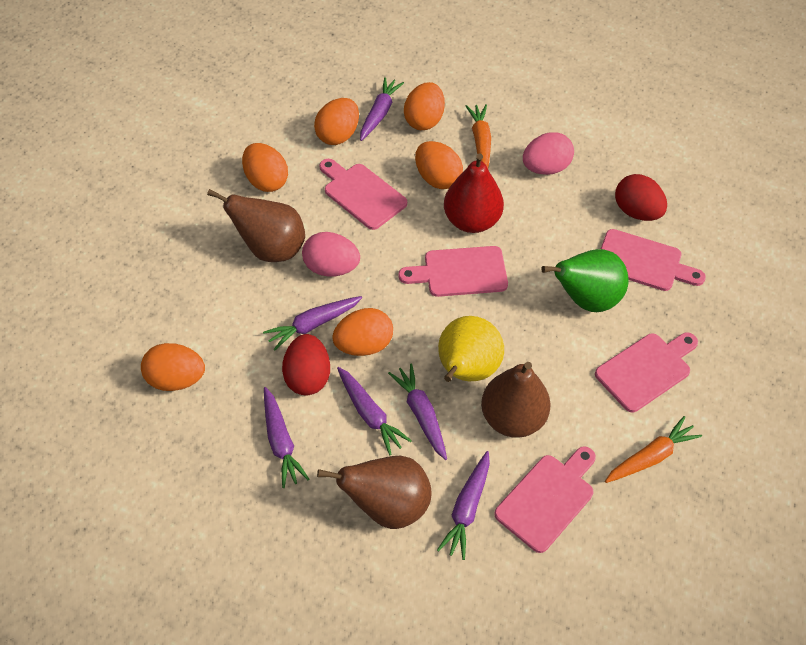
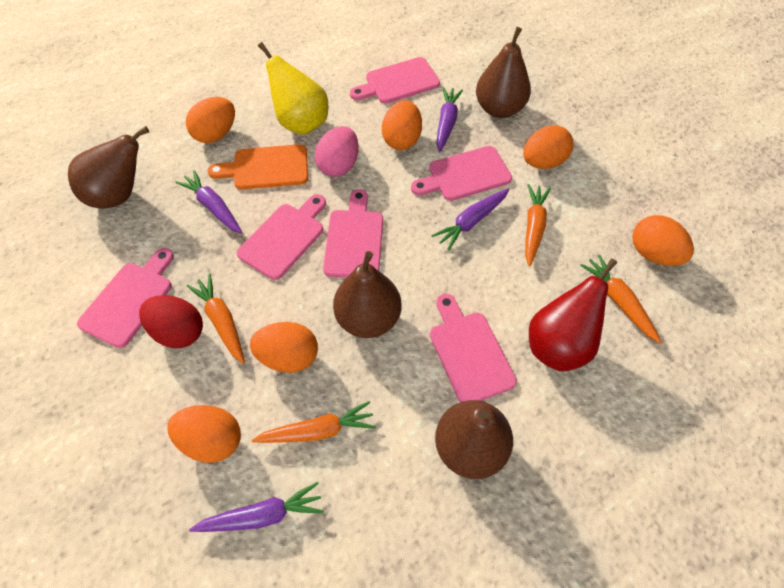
brown pear: [207,189,305,262] [317,455,431,529] [481,362,551,438] = 3 -> [68,126,149,208] [333,251,401,338] [435,400,513,479] [476,27,531,118] = 4
green pear: [541,249,629,312] = 1 -> none = 0
orange carrot: [466,104,491,168] [605,416,702,483] = 2 -> [187,274,245,364] [252,401,376,443] [525,184,551,266] [580,254,661,343] = 4
orange cutting board: none = 0 -> [208,144,308,190] = 1
pink cutting board: [319,159,407,230] [399,246,508,297] [494,446,596,553] [595,332,698,412] [601,229,706,291] = 5 -> [77,248,174,348] [237,194,326,280] [323,189,383,278] [350,57,440,104] [411,146,512,201] [430,294,517,402] = 6
pink egg: [302,232,360,277] [523,132,574,175] = 2 -> [315,126,359,177] = 1
purple carrot: [263,296,362,351] [264,387,309,488] [337,367,412,455] [360,77,404,141] [388,364,447,460] [437,451,490,560] = 6 -> [175,170,242,234] [189,482,324,532] [431,188,509,251] [436,87,463,152] = 4
red egg: [282,334,330,396] [615,174,667,221] = 2 -> [139,295,203,348] = 1

